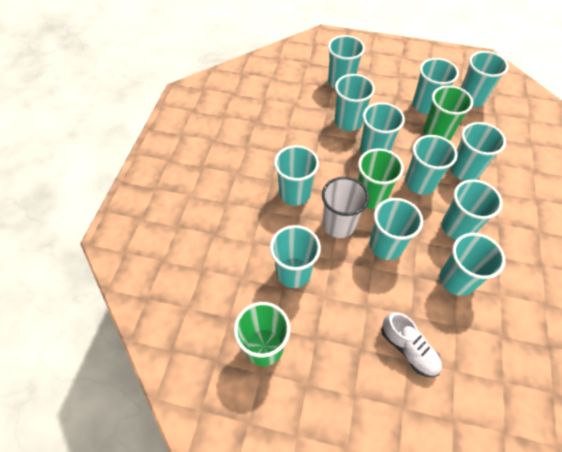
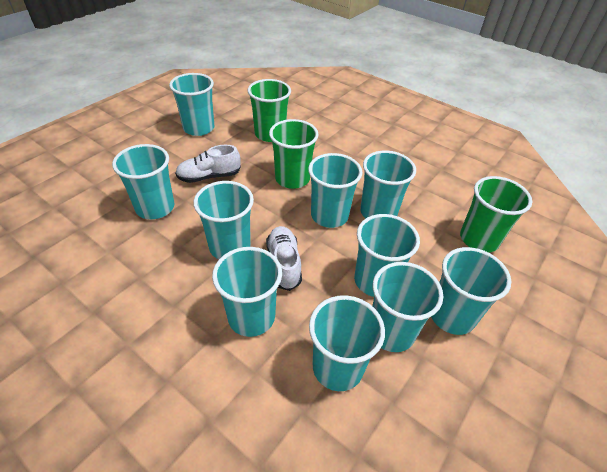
turquoise cup: [270,225,321,288] [274,145,319,206] [328,35,365,89] [335,74,375,131] [360,102,405,154] [369,198,423,260] [405,135,458,195] [412,58,459,114] [440,233,505,296] [442,179,503,240] [450,122,506,181] [461,51,509,107] = 12 -> [112,144,175,219] [169,73,214,136] [193,181,254,259] [212,247,282,337] [308,153,362,228] [309,295,385,391] [354,214,420,297] [360,150,416,218] [372,262,443,352] [431,247,511,335] = 10
white cup: [322,177,369,238] = 1 -> none = 0
white shoe: [381,312,442,377] = 1 -> [175,145,241,183] [266,226,302,291] = 2

